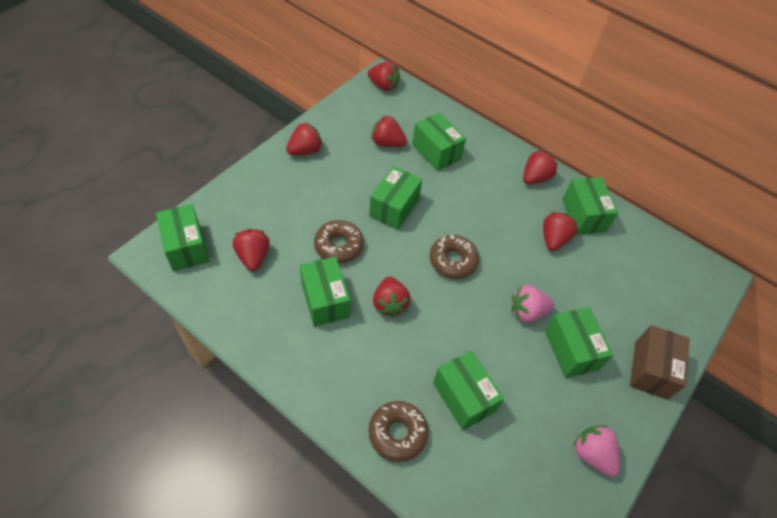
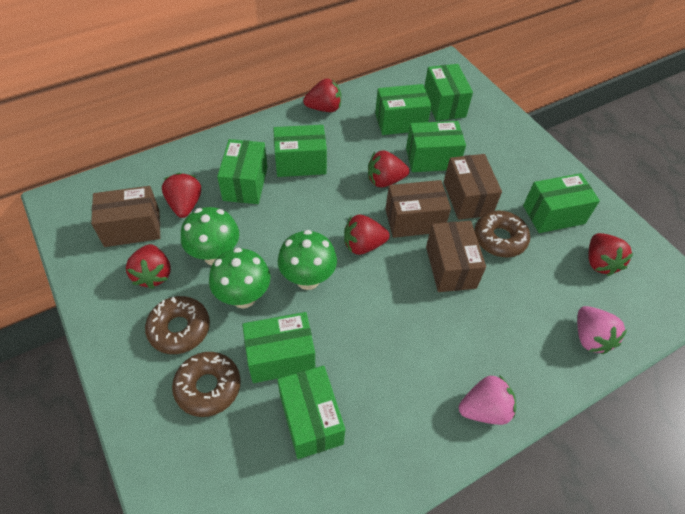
brown box: [630,325,690,400] = 1 -> [91,186,160,247] [385,180,451,238] [426,221,486,292] [444,154,502,220] = 4
green box: [156,204,209,271] [300,257,350,327] [369,166,422,230] [412,112,466,171] [433,351,504,430] [545,307,613,378] [562,177,619,235] = 7 -> [217,139,268,204] [242,312,315,383] [273,125,327,177] [277,366,345,459] [375,84,432,135] [406,121,466,172] [424,64,473,121] [523,173,600,233] = 8
green mushroom: none = 0 -> [181,207,239,265] [209,248,270,309] [278,230,337,290] = 3
red strawberry: [233,229,270,271] [286,122,323,155] [368,61,400,91] [371,115,407,147] [373,276,411,318] [523,150,558,184] [543,212,578,251] = 7 -> [126,244,171,289] [162,173,201,218] [303,79,341,112] [344,215,390,255] [368,151,409,187] [588,233,634,276] = 6

